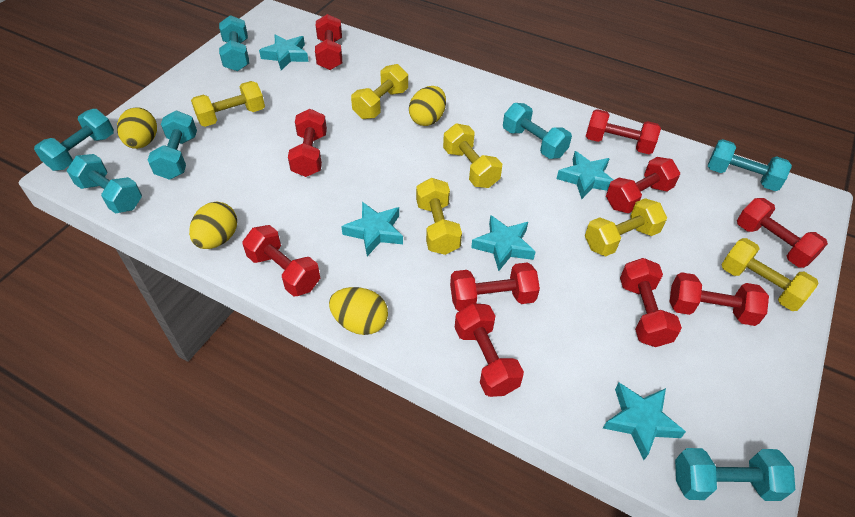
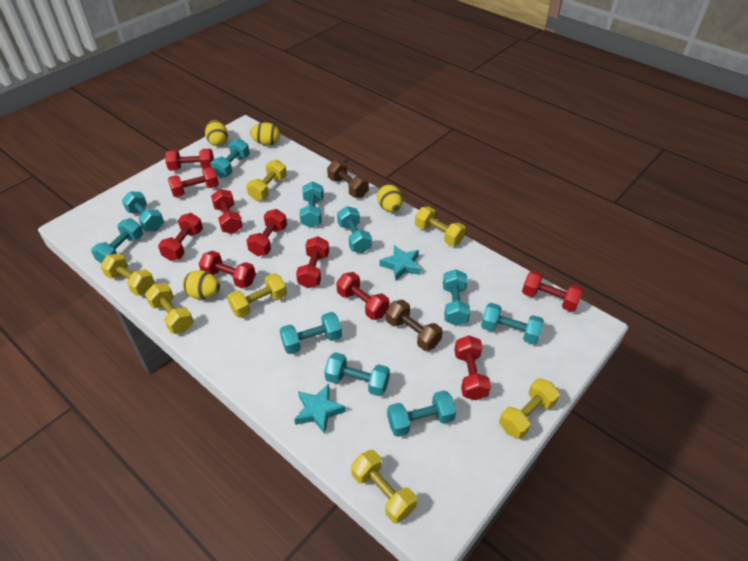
brown dumbbell: none = 0 -> [327,160,369,198] [386,300,443,351] = 2
turquoise dumbbell: [34,109,114,171] [67,154,142,214] [148,111,197,180] [219,15,249,71] [503,103,572,159] [675,448,795,501] [708,139,792,191] = 7 -> [91,218,143,263] [122,192,164,231] [210,138,250,178] [280,312,342,354] [300,181,323,228] [324,352,390,396] [337,206,372,253] [387,390,456,437] [443,269,470,326] [481,303,544,345] = 10
turquoise star: [259,34,309,70] [341,202,403,256] [471,215,536,271] [557,151,613,199] [603,383,686,460] = 5 -> [294,384,346,434] [380,245,421,280] = 2
yellow dumbbell: [191,81,265,127] [351,64,408,119] [416,178,462,255] [443,124,502,188] [585,198,667,256] [721,238,819,311] = 6 -> [100,253,155,296] [145,283,194,334] [227,273,287,318] [246,160,287,201] [351,450,417,523] [415,206,466,246] [499,378,560,439] = 7

